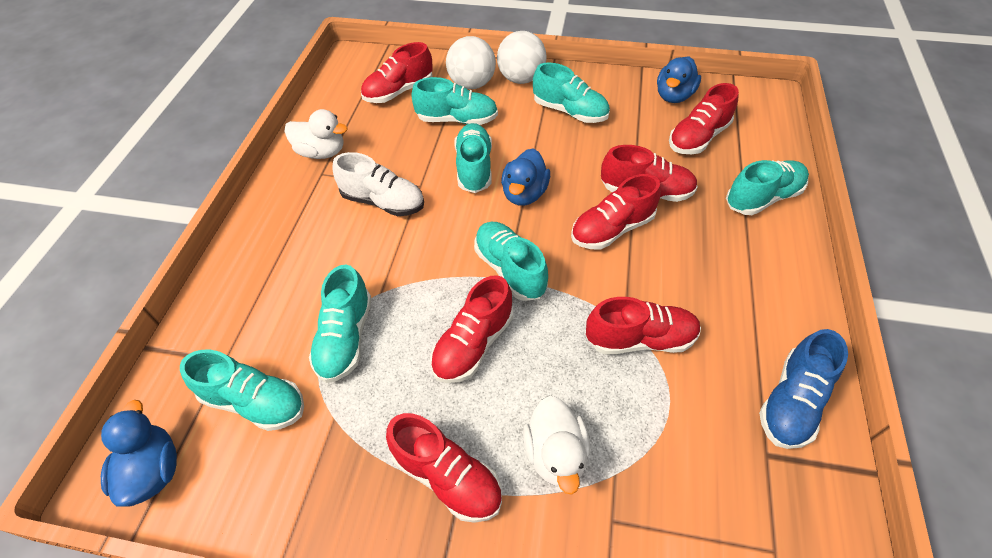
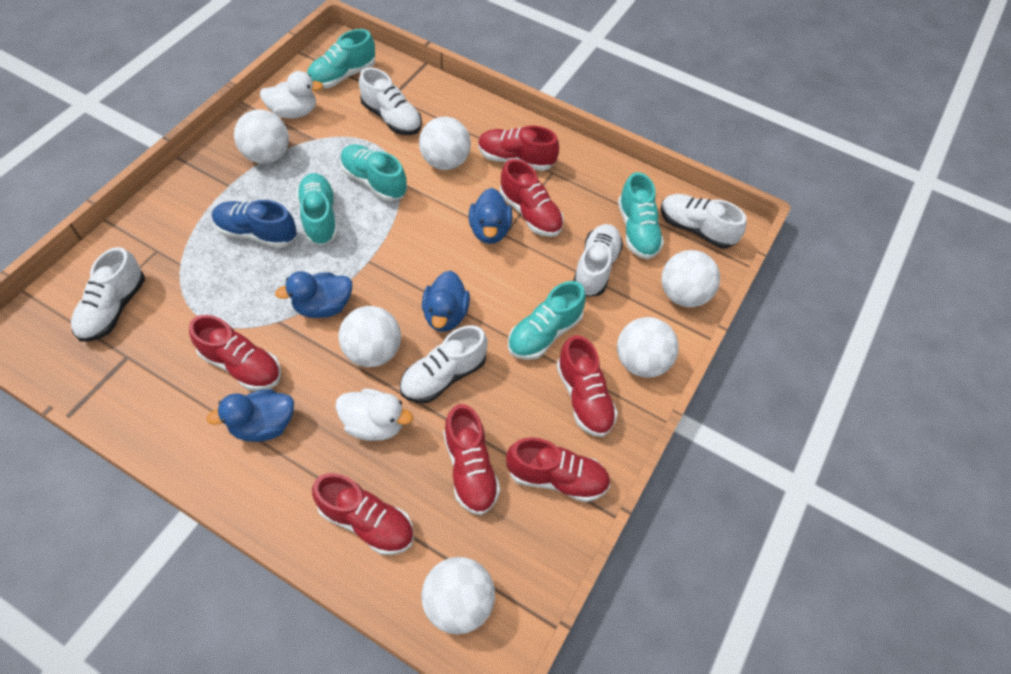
blue duck: [101,400,177,507] [501,148,550,206] [657,56,701,103] = 3 -> [206,389,294,442] [275,271,352,318] [422,271,470,332] [469,188,513,244] = 4
turquoise shoe: [180,350,304,431] [309,264,372,383] [412,77,498,125] [454,123,492,193] [474,222,548,301] [533,63,610,123] [726,160,809,215] = 7 -> [296,173,338,245] [307,29,375,88] [340,144,407,201] [508,281,586,360] [618,172,664,259] = 5
white ball: [446,36,496,89] [497,31,546,84] = 2 -> [234,110,289,164] [338,306,401,367] [419,117,471,170] [421,557,495,634] [617,317,679,378] [661,250,720,307] = 6
white shoe: [332,152,424,216] = 1 -> [71,247,145,342] [359,67,422,135] [400,325,487,403] [573,224,623,297] [660,194,746,249] = 5

